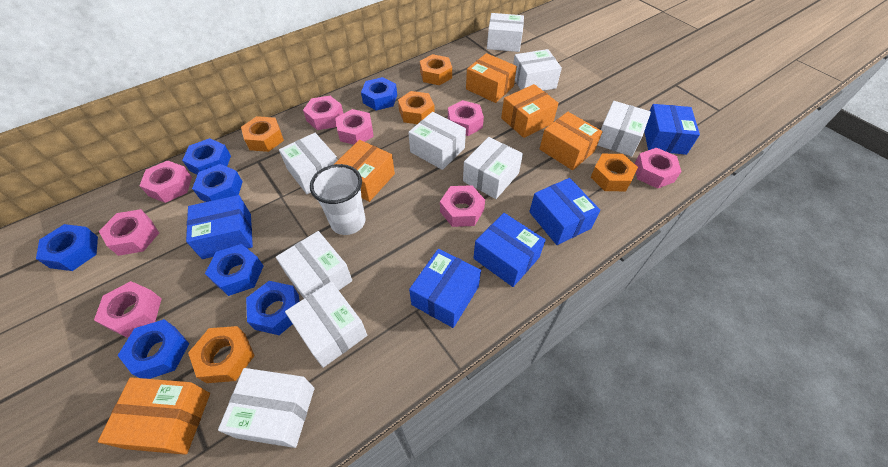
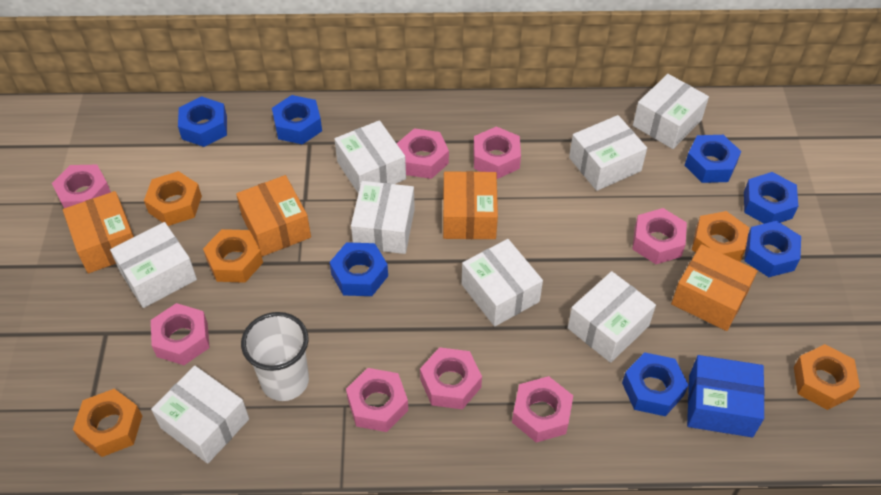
blue box: [186,195,253,259] [409,249,481,328] [473,213,546,287] [529,178,600,245] [644,104,700,155] = 5 -> [687,355,765,437] = 1
orange box: [98,377,210,455] [333,140,395,202] [466,53,517,103] [501,84,559,138] [540,112,603,170] = 5 -> [63,191,134,273] [236,175,311,256] [443,171,498,239] [671,244,758,331] = 4
white box: [218,368,314,448] [276,231,352,298] [279,133,338,194] [285,281,367,368] [408,112,466,170] [463,137,523,199] [487,13,524,52] [513,49,562,91] [597,101,651,157] = 9 -> [110,222,197,308] [151,366,249,464] [334,120,406,194] [351,181,415,254] [461,239,543,327] [568,271,656,363] [569,115,647,191] [633,74,709,149] = 8

